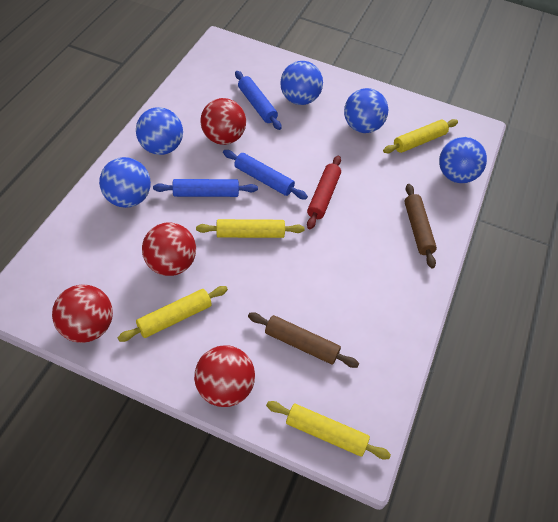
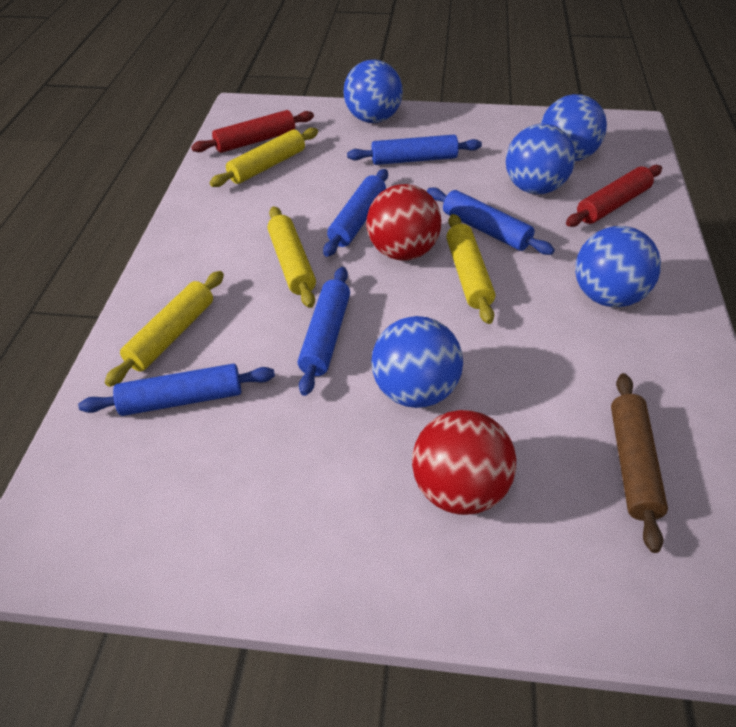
blue rolling pin: [153,179,258,197] [223,150,308,199] [235,71,282,130] = 3 -> [78,364,275,416] [298,267,350,396] [323,169,388,257] [347,135,482,165] [427,187,555,255] = 5
brown rolling pin: [248,312,359,368] [405,184,437,268] = 2 -> [611,373,668,553] = 1
red ball: [52,284,113,343] [142,222,196,276] [194,345,255,407] [201,98,246,145] = 4 -> [366,184,441,260] [412,410,516,515] = 2
red rolling pin: [307,156,341,230] = 1 -> [191,110,314,153] [566,165,662,227] = 2

